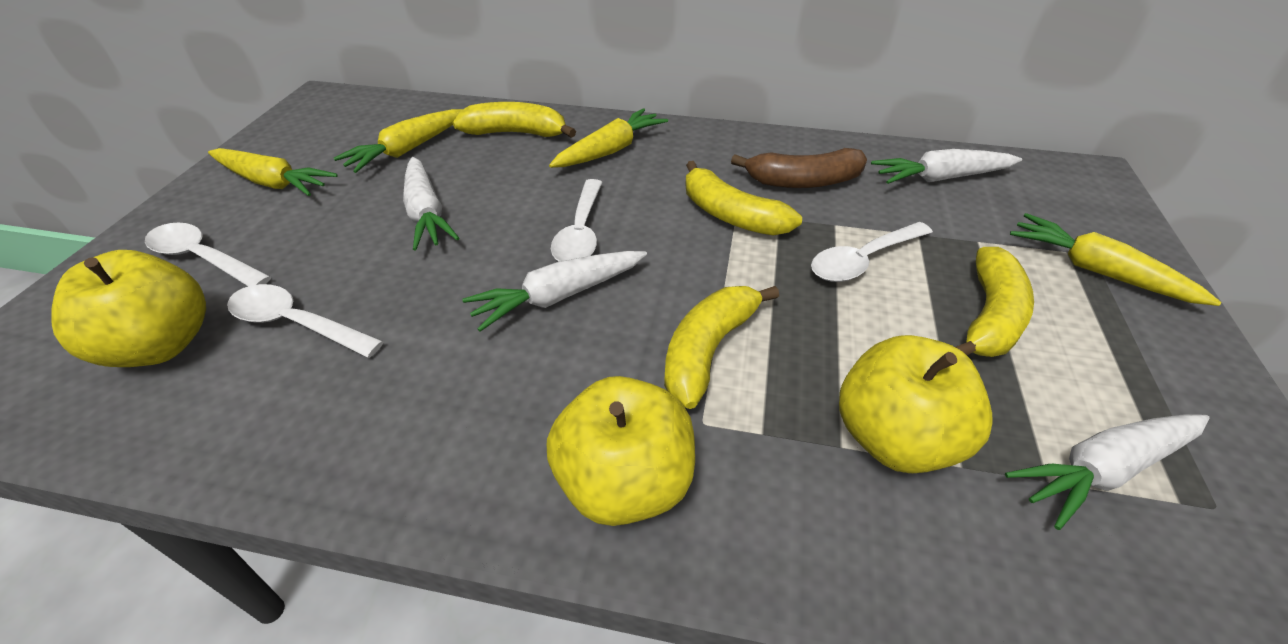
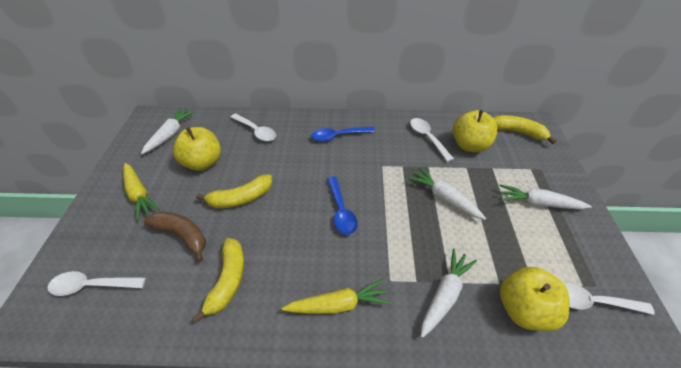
blue spoon: none = 0 -> [311,127,375,142] [328,177,358,235] = 2
yellow banana: [453,102,576,138] [664,286,779,409] [685,161,802,236] [956,247,1034,357] = 4 -> [193,238,244,323] [196,174,272,208] [493,115,557,144] = 3
yellow carrot: [208,148,338,196] [334,109,463,173] [549,108,668,168] [1010,213,1222,306] = 4 -> [123,163,160,220] [281,279,390,314] = 2

